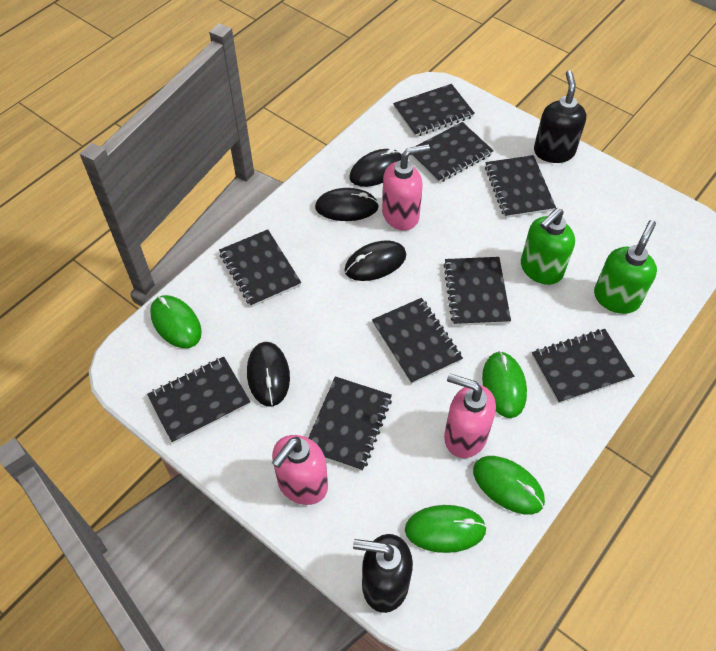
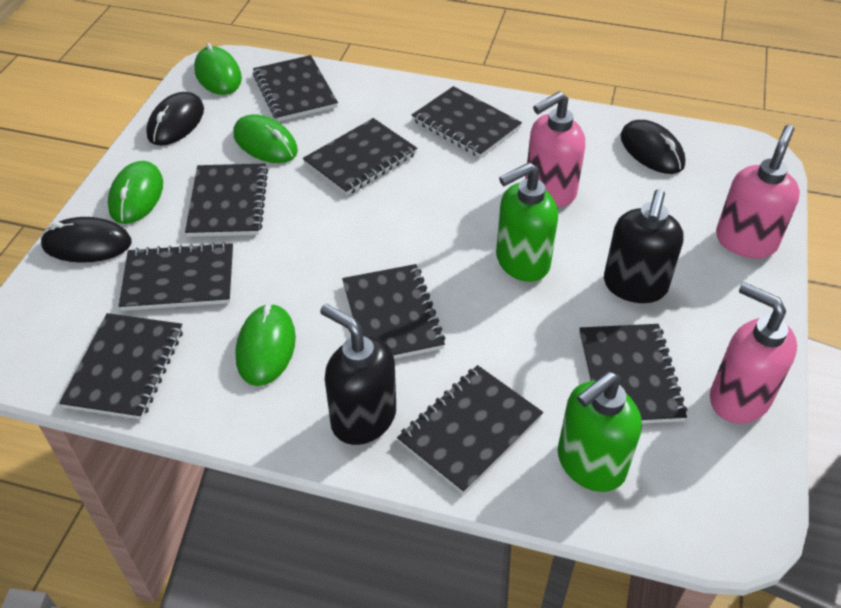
black mouse: [247,342,290,407] [315,188,379,221] [345,240,406,281] [349,149,402,187] = 4 -> [40,217,132,263] [146,92,204,146] [621,120,685,174] = 3

